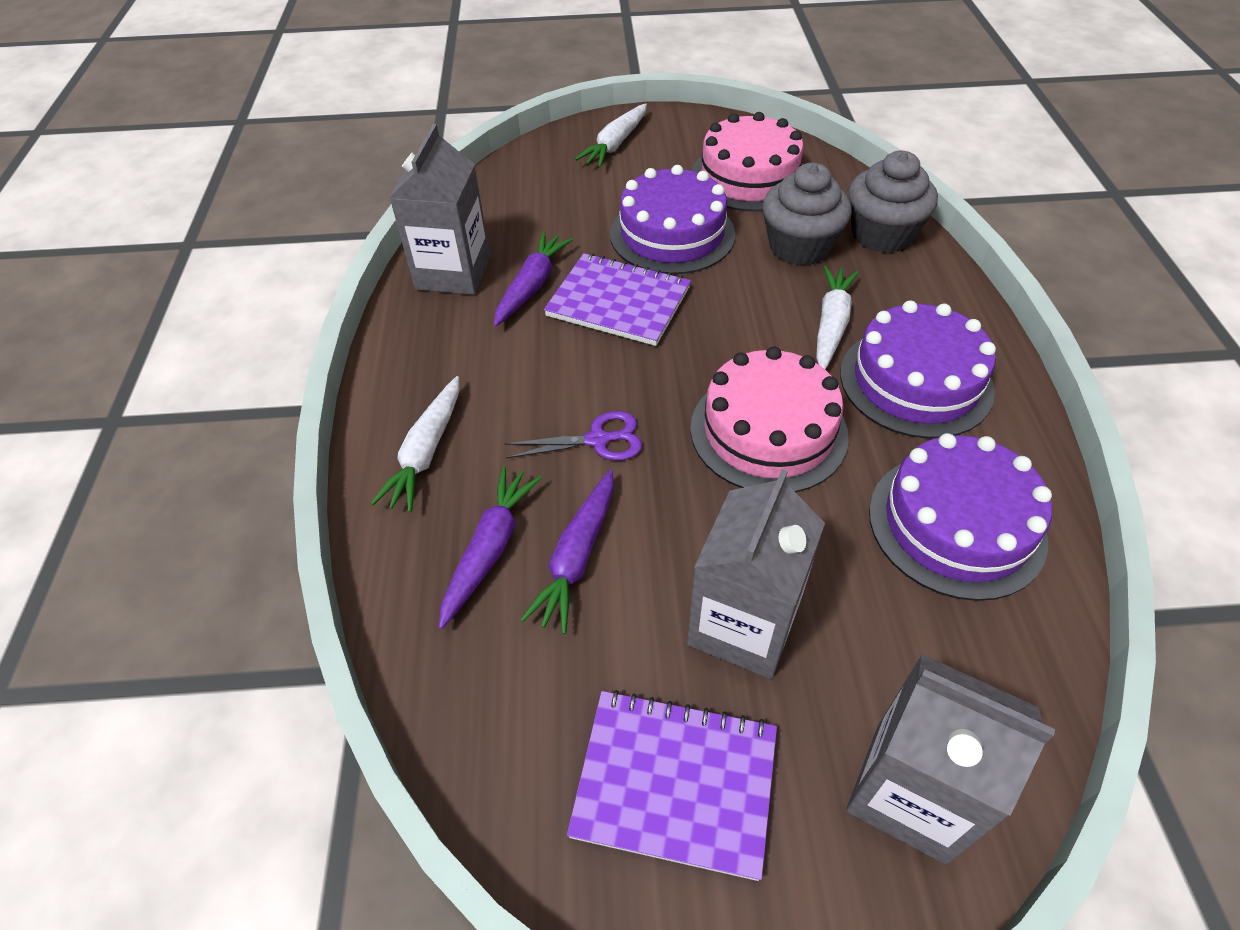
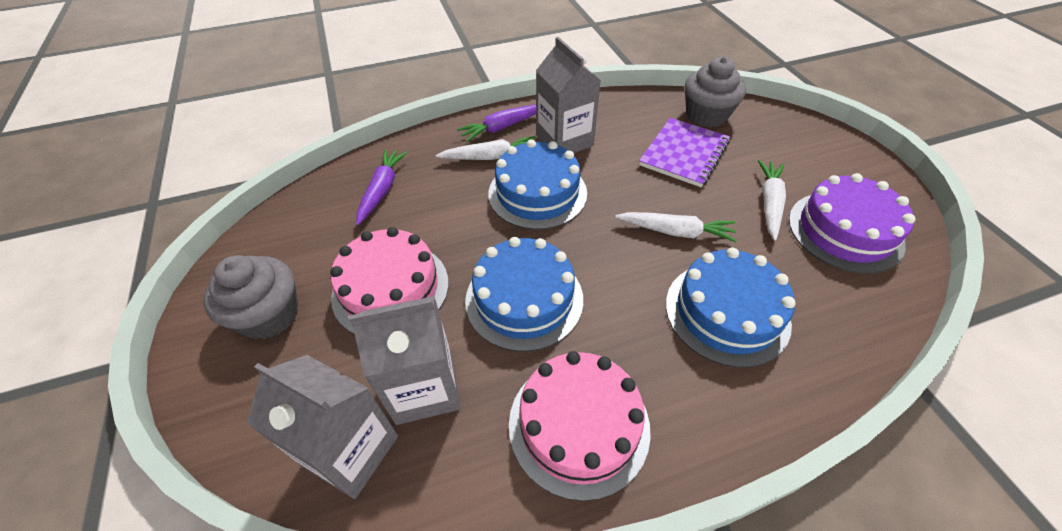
blue cake: none = 0 -> [465,237,583,352] [488,139,587,230] [666,248,796,368] = 3
purple cake: [610,165,735,274] [840,300,996,439] [869,433,1052,601] = 3 -> [789,173,916,274] = 1
purple carrot: [439,466,542,629] [494,232,573,327] [520,470,614,634] = 3 -> [356,149,408,225] [457,104,536,142] = 2
purple notebook: [544,253,691,346] [567,690,777,881] = 2 -> [639,118,730,187] = 1
purple scissors: [505,411,642,461] = 1 -> none = 0

